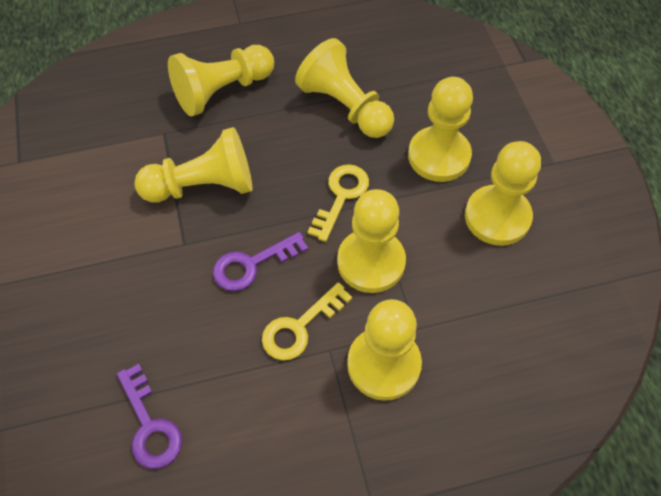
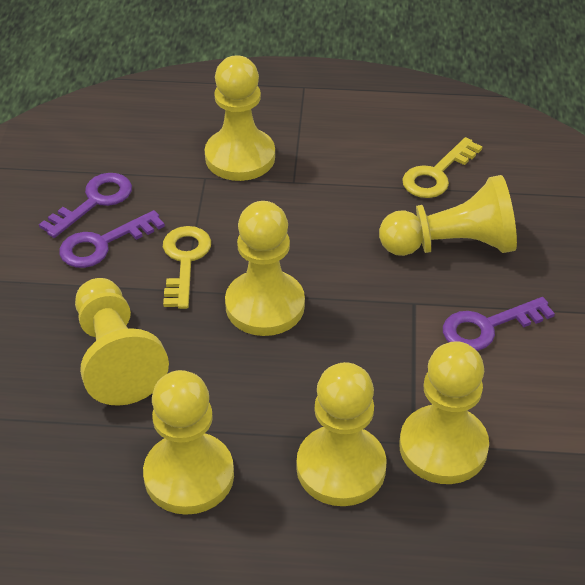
purple key: [117,364,182,469] [213,232,308,291] = 2 -> [39,173,132,238] [59,210,165,268] [443,297,555,351] = 3

